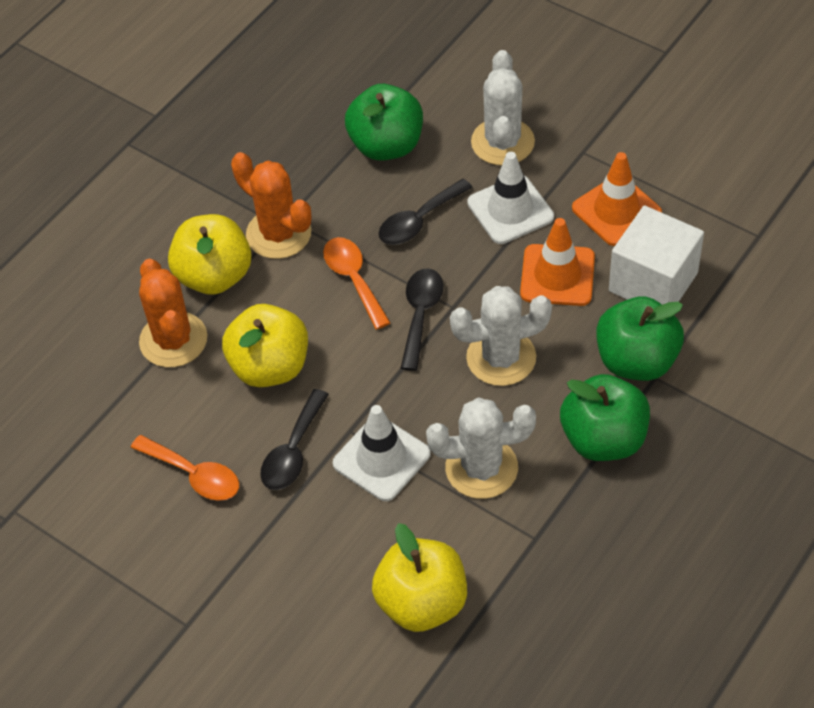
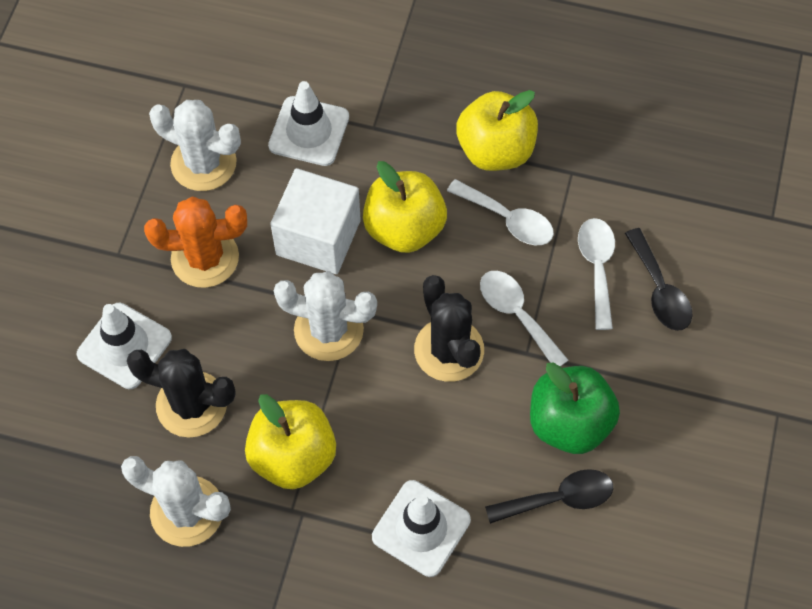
black cactus: none = 0 -> [127,349,236,438] [414,275,484,382] = 2
black spoon: [260,389,329,490] [379,179,473,245] [401,268,443,371] = 3 -> [485,469,613,524] [625,228,692,331] = 2
green apple: [345,84,423,161] [560,374,650,461] [596,297,684,381] = 3 -> [530,362,620,454] = 1
orange cactus: [139,259,207,367] [231,152,312,259] = 2 -> [144,196,247,288] = 1
orange spoon: [130,435,239,501] [323,237,390,330] = 2 -> none = 0
orange traffic cone: [520,218,595,306] [572,152,662,246] = 2 -> none = 0
white spoon: none = 0 -> [447,179,554,245] [480,271,568,366] [578,218,615,330] = 3
white traffic cone: [333,405,431,501] [467,152,554,244] = 2 -> [77,303,172,389] [268,81,349,166] [372,480,471,577] = 3

